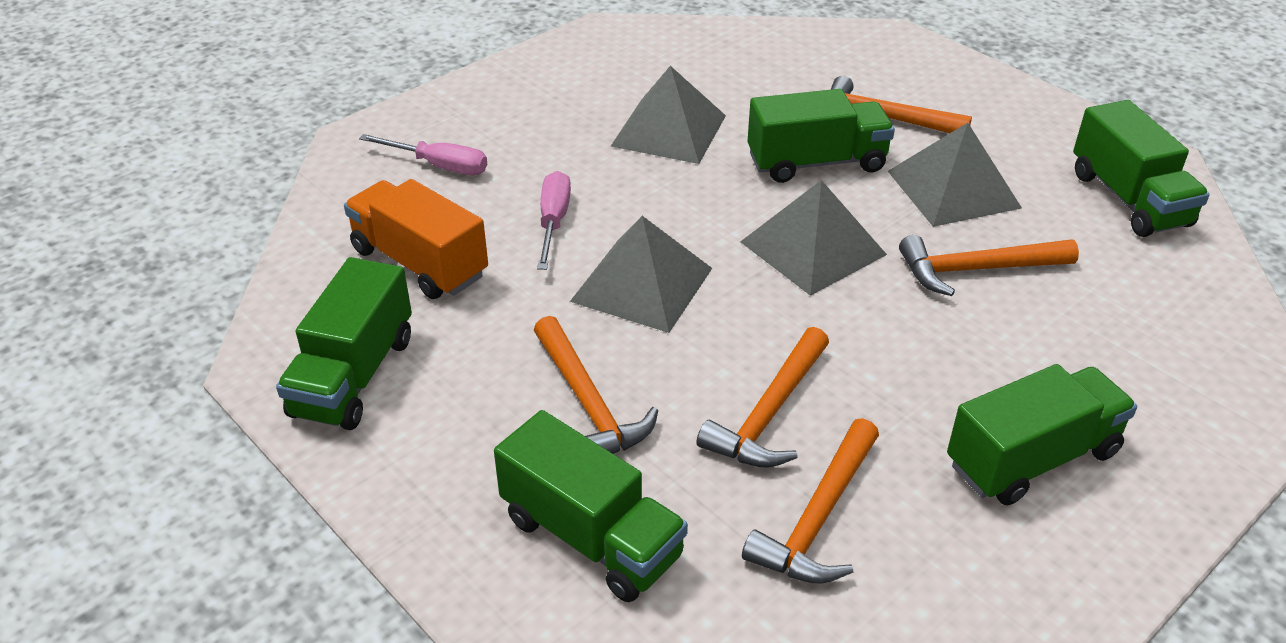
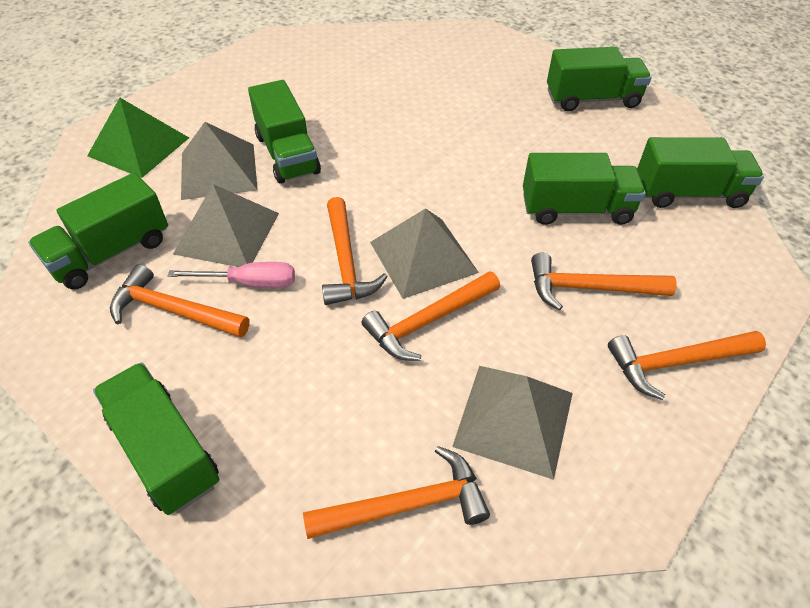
green pyramid: none = 0 -> [87,98,189,178] = 1
green truck: [276,257,412,430] [494,410,688,602] [747,89,895,183] [947,364,1137,505] [1073,100,1210,237] = 5 -> [28,173,168,290] [93,362,219,515] [248,80,321,184] [523,153,646,225] [547,47,651,112] [637,137,764,208] = 6
orange hammer: [534,316,658,454] [697,327,829,468] [742,418,879,584] [831,76,972,133] [899,235,1079,296] = 5 -> [110,264,250,337] [303,446,490,539] [322,197,388,305] [361,271,500,361] [531,253,677,311] [608,331,766,400] = 6
orange truck: [344,179,488,299] = 1 -> none = 0
pink screwdriver: [359,134,487,175] [537,171,571,270] = 2 -> [168,262,295,288] = 1

